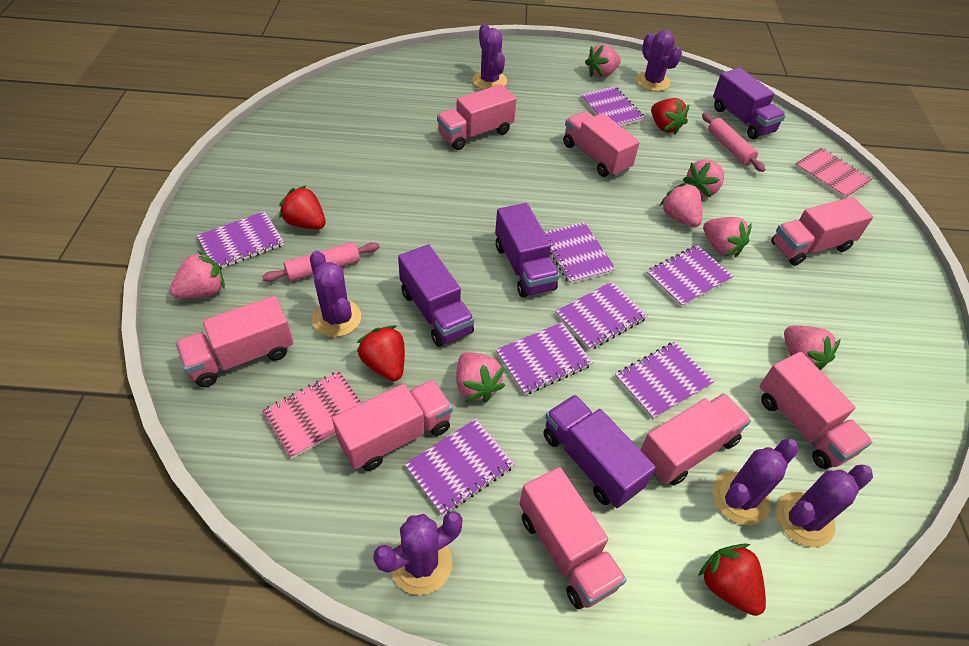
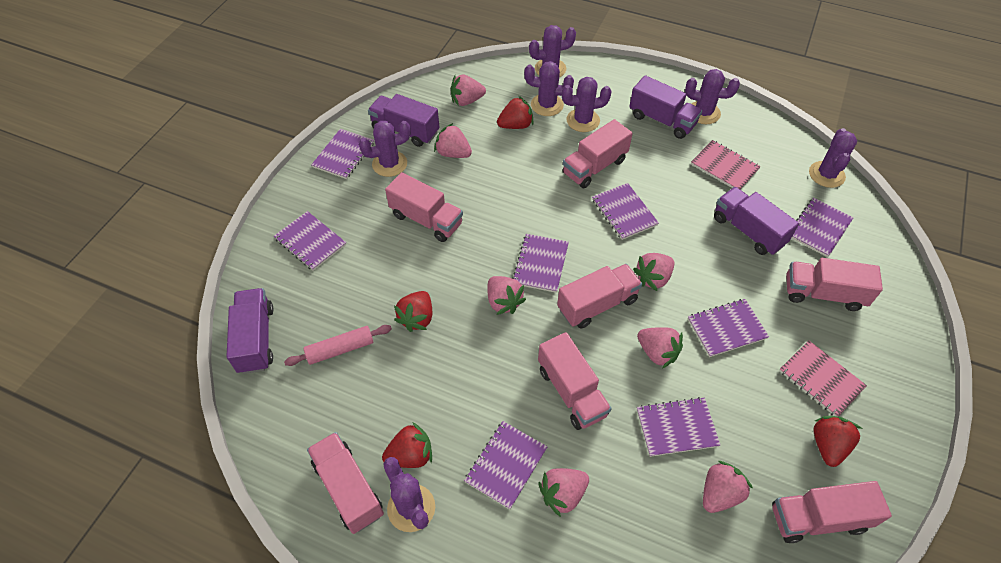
pink rolling pin: [262,242,380,282] [702,113,765,172] = 2 -> [284,325,392,366] = 1
pink truck: [176,296,293,387] [332,380,453,471] [437,84,516,150] [519,467,627,609] [563,111,640,177] [640,393,751,486] [759,352,872,469] [771,197,873,266] = 8 -> [307,432,384,534] [385,172,463,242] [538,332,612,430] [557,264,642,328] [562,119,633,188] [772,481,892,543] [786,258,883,311] = 7
purple cactus: [310,251,361,337] [373,511,463,595] [472,23,507,90] [636,30,682,91] [713,439,799,525] [776,465,873,547] = 6 -> [359,121,411,177] [383,457,435,532] [524,61,574,116] [529,25,576,78] [562,77,612,132] [685,69,740,124] [809,128,857,188] = 7

